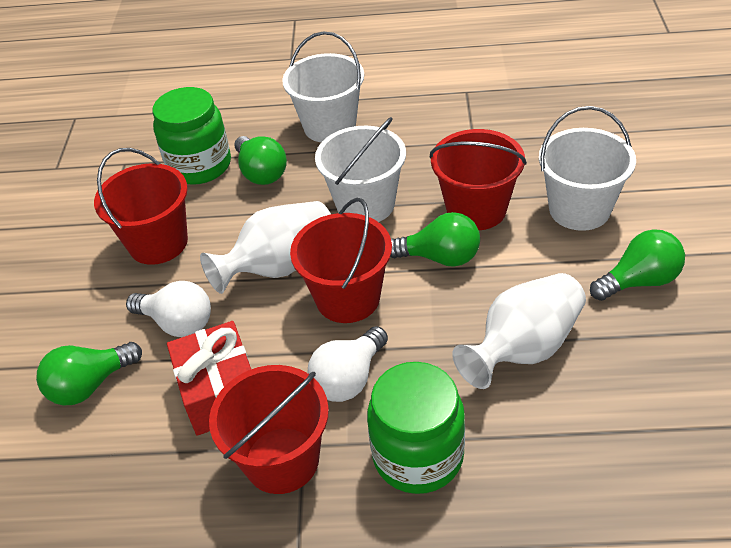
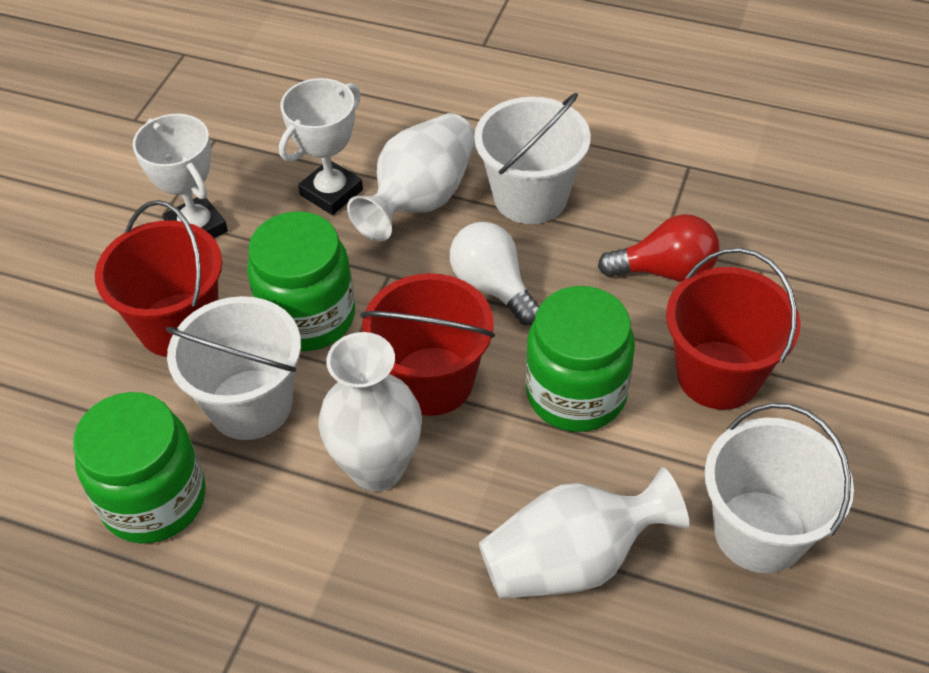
green jar: [152,87,231,185] [367,362,465,494] = 2 -> [73,392,206,543] [247,211,355,351] [526,286,635,432] = 3
green light bulb: [36,342,142,406] [234,136,287,185] [390,212,480,267] [590,229,685,301] = 4 -> none = 0
red bucket: [94,148,188,265] [209,365,329,494] [290,198,392,323] [430,129,527,230] = 4 -> [95,200,222,357] [360,273,495,416] [666,248,801,410] = 3
red gift: [167,321,251,436] = 1 -> none = 0
red light bulb: none = 0 -> [598,214,719,282] = 1
white light bulb: [126,281,211,337] [307,326,388,402] = 2 -> [450,222,539,325] = 1
white trophy: none = 0 -> [133,114,228,238] [279,78,363,215] = 2
white vase: [200,201,331,294] [452,273,586,389] = 2 -> [318,332,422,492] [347,113,475,241] [479,467,689,599] = 3

